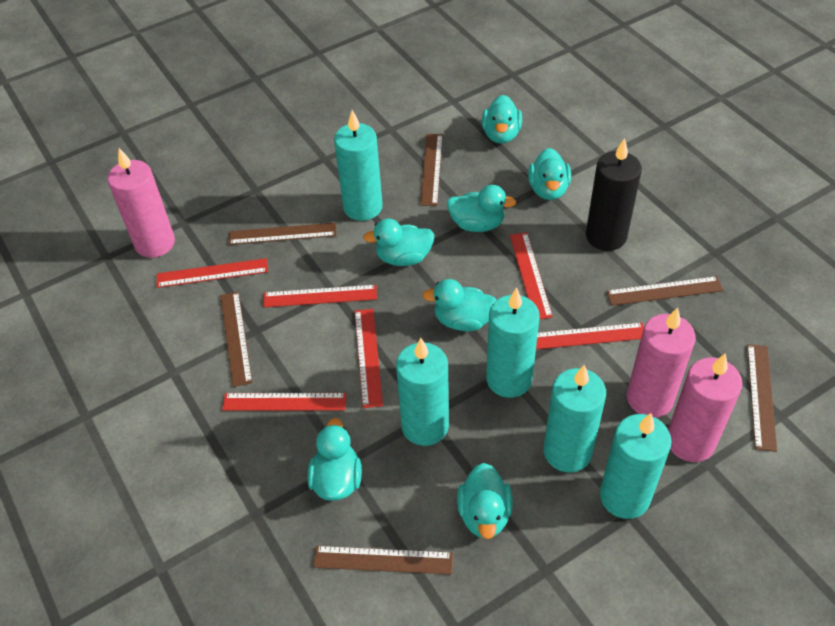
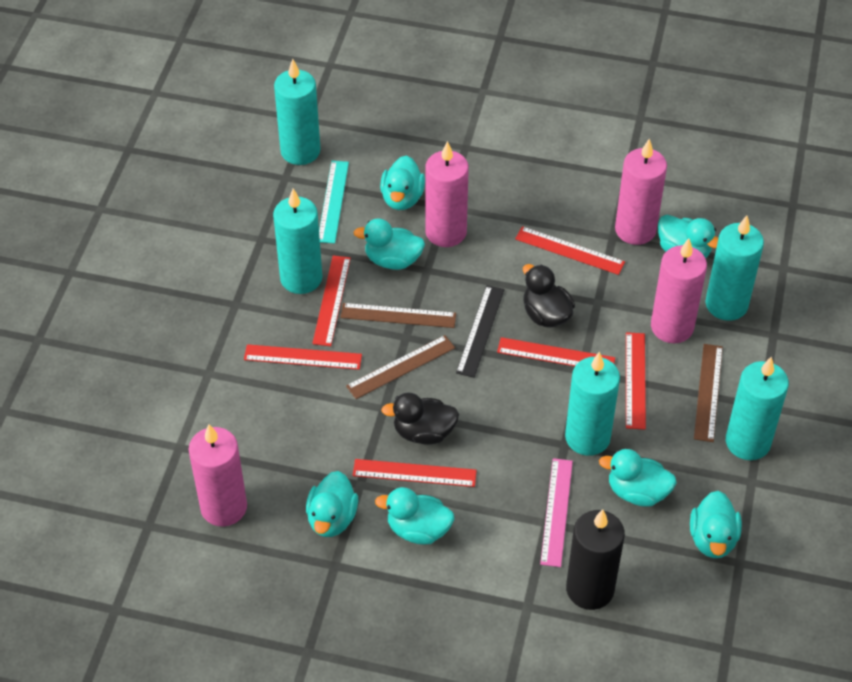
black duck: none = 0 -> [381,392,459,445] [523,264,575,328] = 2
black ruler: none = 0 -> [456,285,505,378] = 1
brown ruler: [220,292,253,387] [229,223,336,245] [313,546,453,575] [420,134,443,206] [606,276,723,306] [747,344,777,452] = 6 -> [340,303,456,328] [346,335,455,399] [694,344,723,442] = 3
pink candle: [107,148,175,258] [627,307,696,418] [668,353,743,462] = 3 -> [188,424,247,526] [425,141,469,247] [615,139,667,245] [651,238,707,343] = 4
pink ruler: none = 0 -> [540,458,573,567] = 1
turquoise ruler: none = 0 -> [319,161,349,243] = 1

